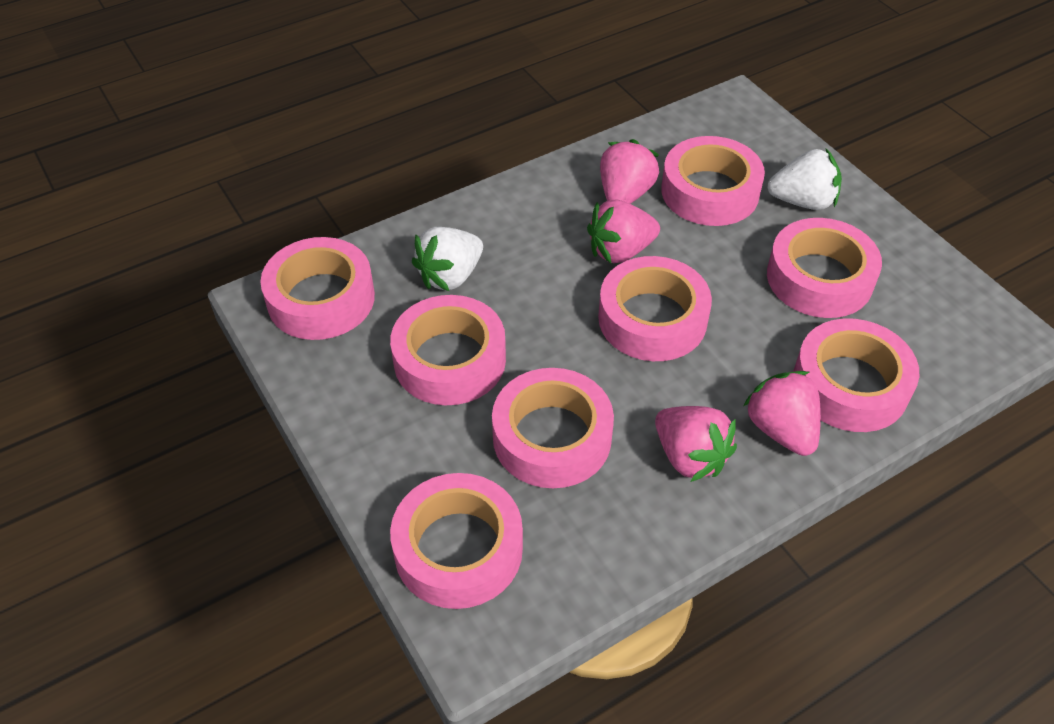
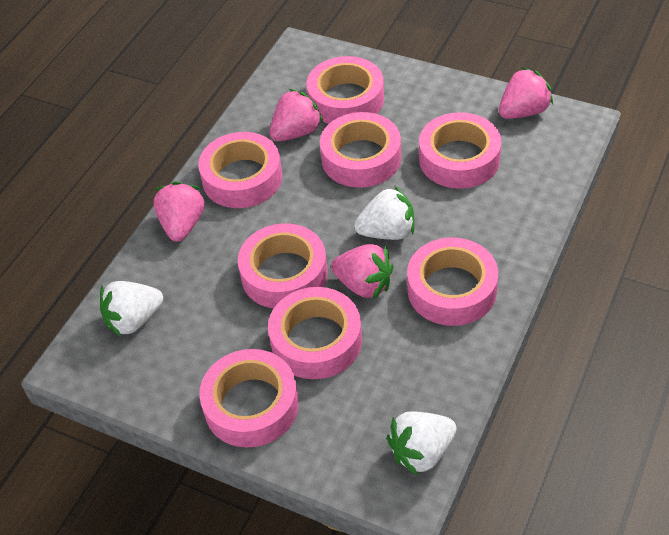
white strawberry: [412,227,483,291] [767,149,842,210] = 2 -> [100,281,163,337] [354,186,415,240] [387,411,457,476] = 3

